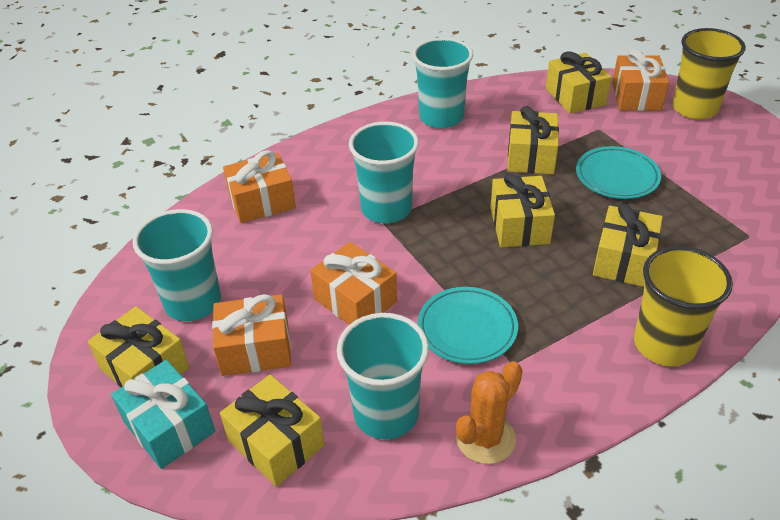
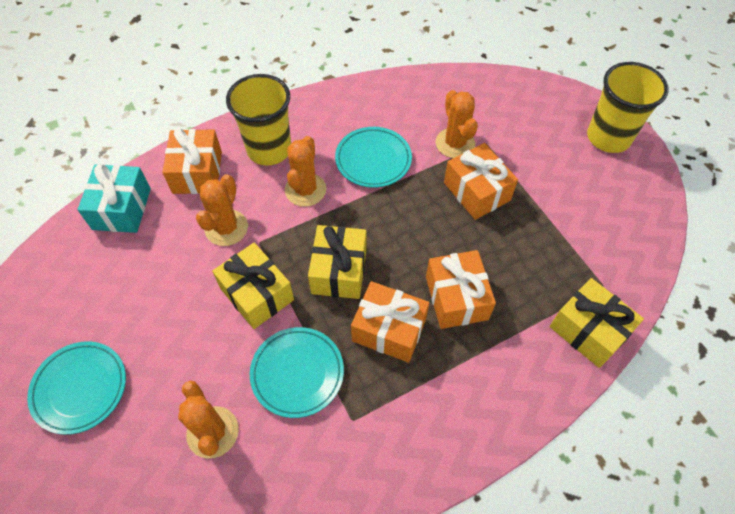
orange cactus: [456,361,523,464] = 1 -> [178,381,239,459] [196,174,248,246] [285,136,326,207] [436,90,478,158] = 4
turquoise cup: [133,209,221,321] [337,313,429,440] [349,122,419,223] [412,38,473,128] = 4 -> none = 0
turquoise plate: [418,287,518,364] [576,146,661,199] = 2 -> [27,341,126,435] [250,327,344,418] [335,127,412,188] = 3
yellow gift: [88,306,190,387] [220,375,325,487] [490,173,555,247] [507,106,559,174] [546,51,612,114] [593,204,663,287] = 6 -> [212,243,294,329] [308,225,367,299] [550,278,644,368] = 3

